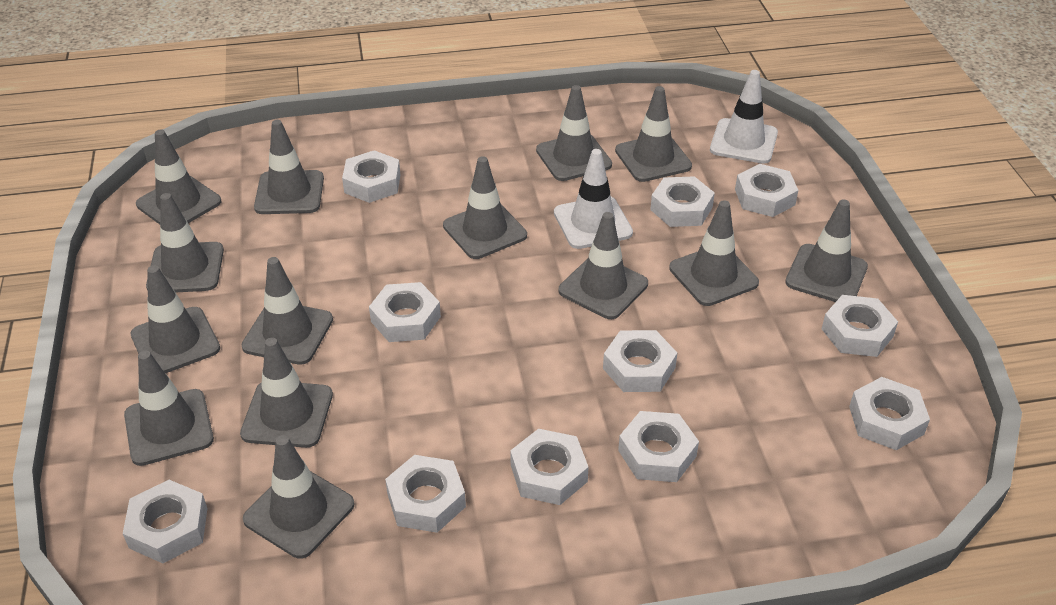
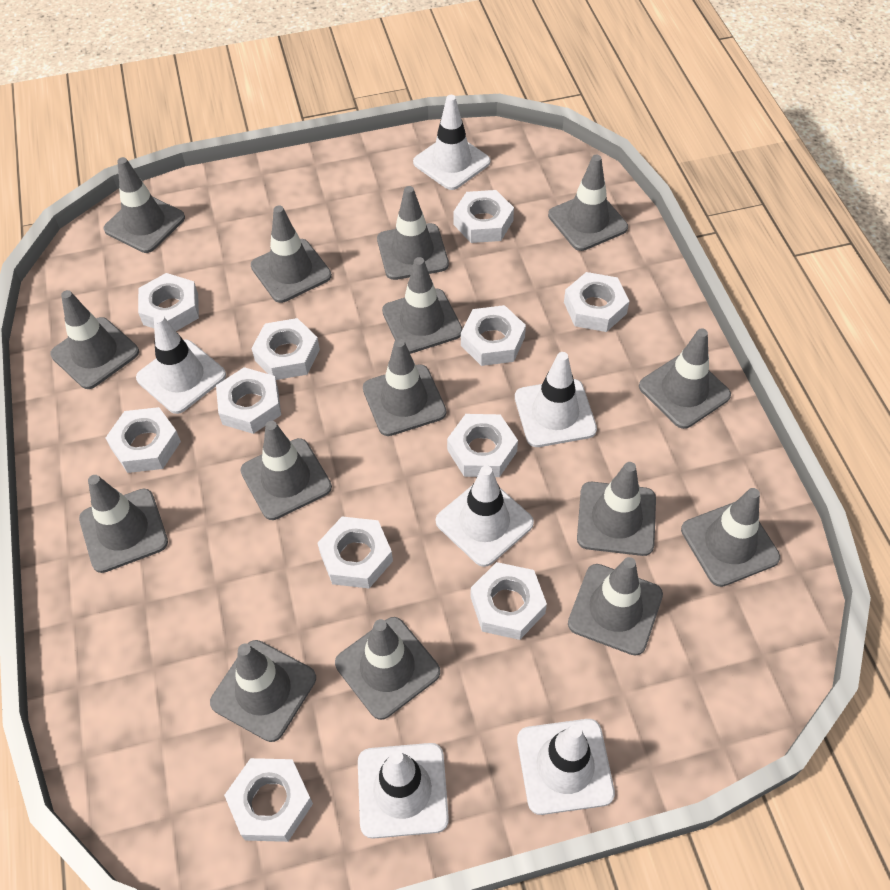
grey traffic cone: [124,351,214,466] [131,265,220,373] [136,130,221,224] [146,193,224,292] [240,338,333,448] [241,257,333,365] [243,435,355,559] [254,120,324,214] [443,156,527,259] [536,85,612,181] [559,212,648,319] [615,86,692,182] [669,200,759,306] [785,199,868,302] = 14 -> [50,290,139,389] [79,475,168,573] [103,157,185,253] [210,640,316,742] [240,421,332,520] [251,205,332,303] [335,617,440,720] [363,339,447,436] [377,186,449,280] [382,257,462,354] [548,155,628,251] [568,557,663,656] [577,462,656,556] [639,328,731,429] [681,488,780,587] = 15
white traffic cone: [554,149,633,249] [710,70,778,164] = 2 -> [136,314,226,414] [358,743,449,839] [413,95,491,190] [436,465,534,567] [515,352,597,447] [517,719,615,815] = 6

